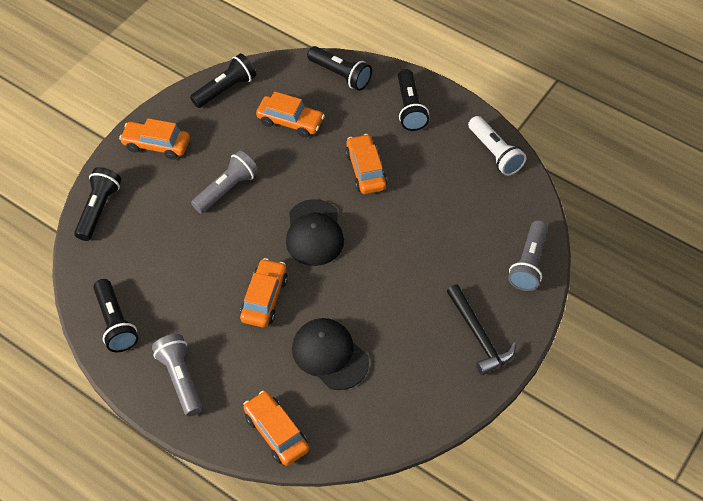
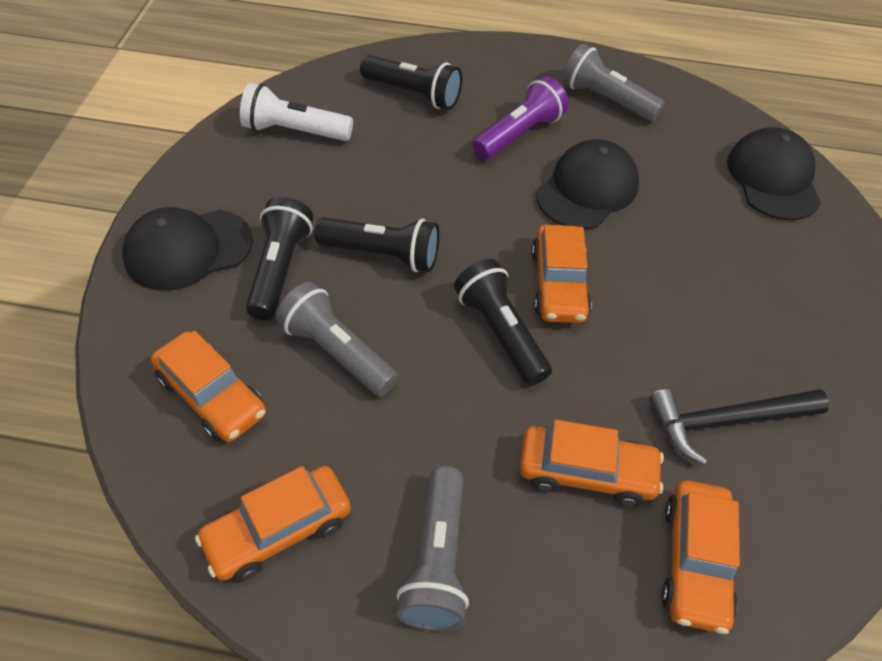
black cap: [286,199,344,266] [292,318,369,390] = 2 -> [122,207,253,291] [536,139,639,229] [727,127,821,221] = 3
black flashlight: [74,167,121,241] [93,279,138,352] [190,53,256,108] [307,46,372,91] [398,69,429,131] = 5 -> [246,197,313,320] [314,217,440,272] [360,55,462,110] [454,259,552,386] = 4
purple flashlight: none = 0 -> [472,76,569,160] = 1

